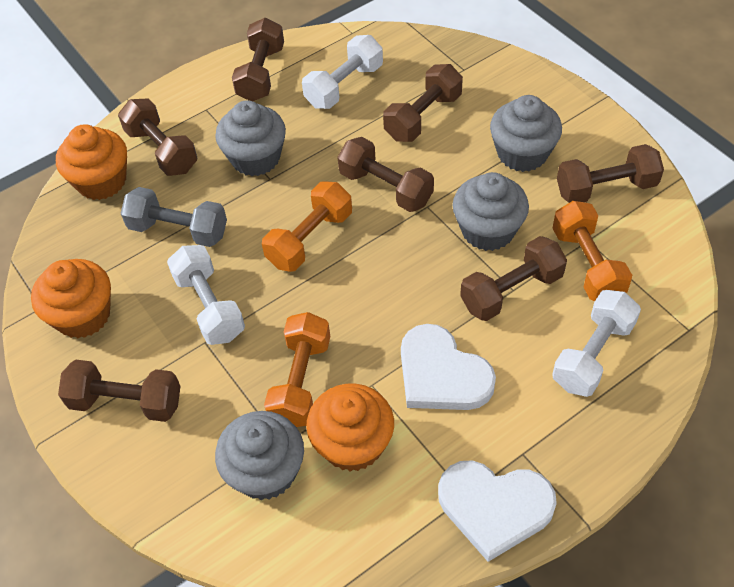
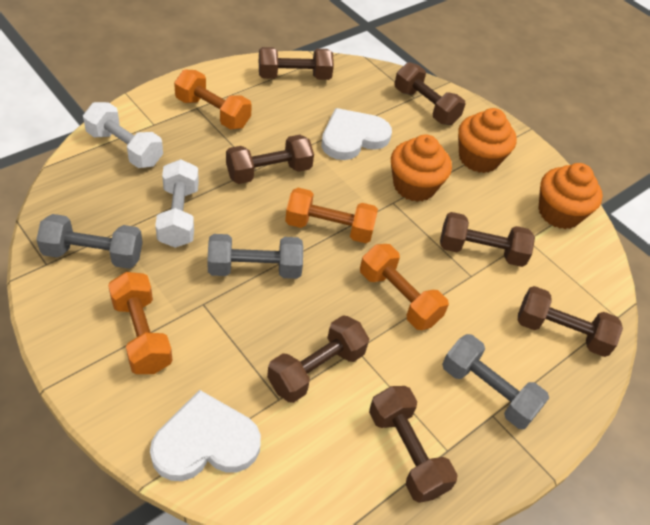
grey cupcake: [215,100,286,176] [215,411,304,500] [453,172,529,251] [490,95,562,172] = 4 -> none = 0
grey dumbbell: [121,187,227,247] = 1 -> [36,214,143,269] [207,234,303,279] [442,334,549,429] = 3
orange dumbbell: [262,181,352,272] [264,312,331,427] [552,201,632,301] = 3 -> [108,272,173,374] [174,70,252,129] [285,188,378,243] [360,244,449,330] = 4
white dumbbell: [167,245,245,345] [302,35,383,109] [552,290,641,397] = 3 -> [83,102,163,168] [155,159,199,248] = 2

